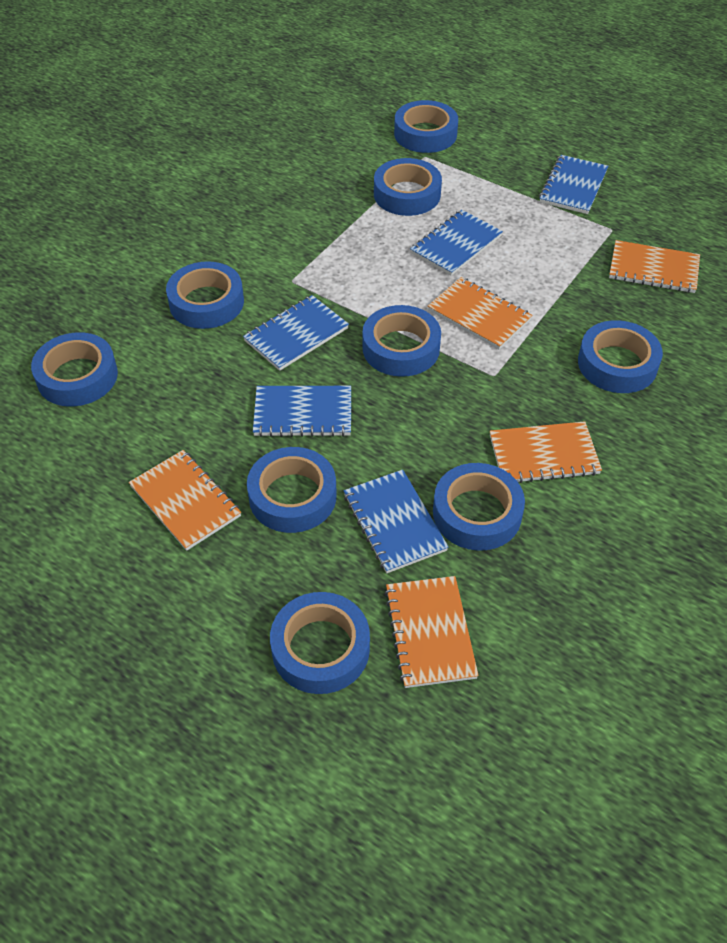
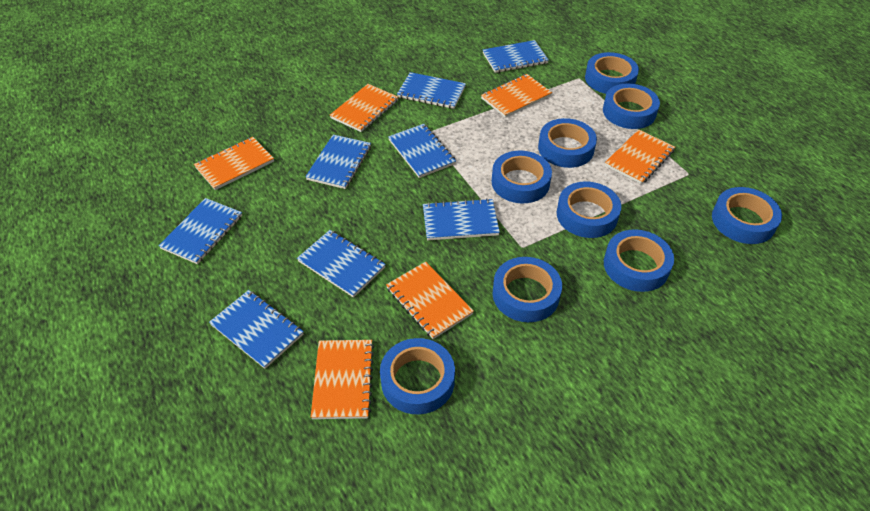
blue notebook: [243,295,349,371] [253,386,351,437] [344,470,448,573] [410,210,503,276] [539,155,608,214] = 5 -> [158,198,242,264] [209,290,304,369] [297,230,386,298] [305,134,371,189] [388,124,456,178] [397,72,466,109] [423,198,500,240] [483,40,549,73] = 8
orange notebook: [129,450,241,551] [384,576,479,688] [428,277,532,349] [490,421,602,483] [609,240,700,293] = 5 -> [194,137,274,190] [311,340,374,419] [330,84,398,132] [386,262,474,339] [481,74,552,118] [605,129,675,184] = 6

